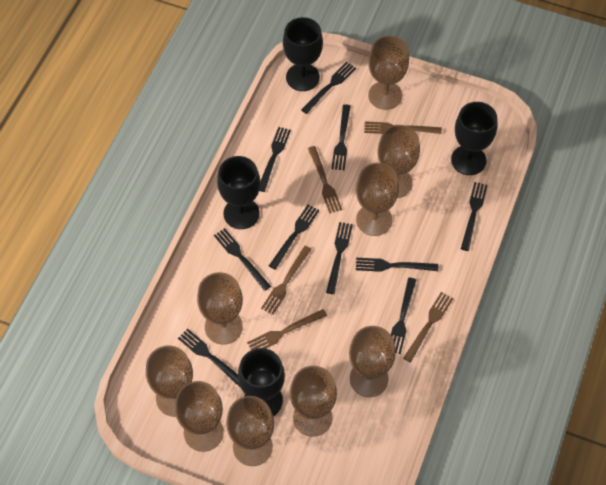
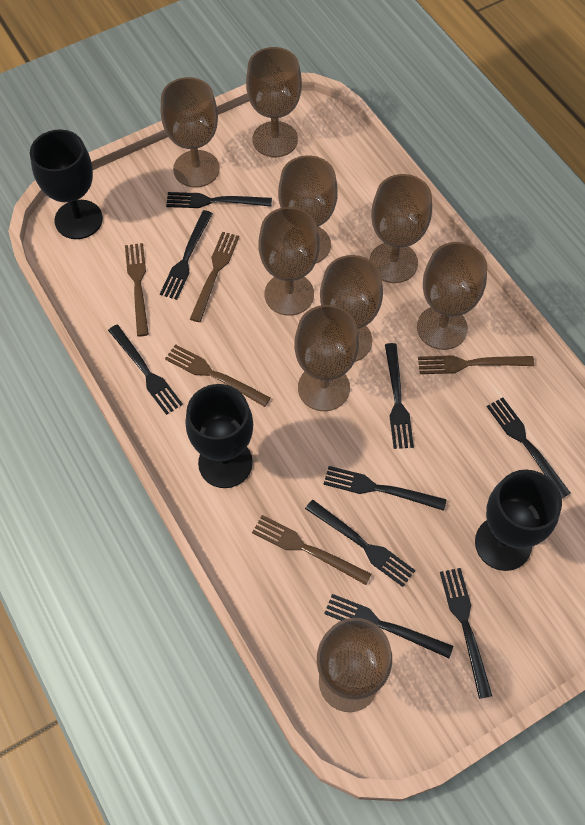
black fork: [178,329,241,388] [214,228,271,291] [259,127,291,192] [269,205,319,270] [301,62,356,114] [326,222,353,294] [331,104,351,170] [356,258,438,272] [391,278,416,354] [461,182,487,251] = 10 -> [108,325,183,415] [160,210,213,300] [166,192,272,208] [305,500,416,587] [323,466,447,511] [324,594,453,658] [385,343,414,449] [440,568,492,699] [487,397,570,498] = 9
black goblet: [217,156,260,229] [238,348,285,416] [283,17,323,91] [451,102,497,175] = 4 -> [30,129,103,239] [185,384,253,488] [475,470,562,571] = 3

